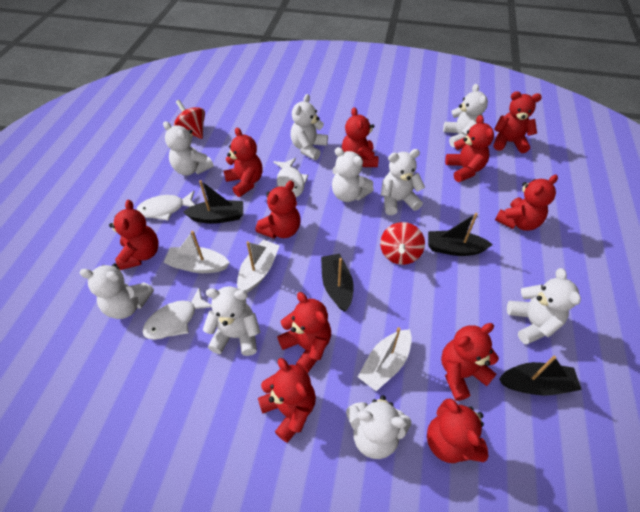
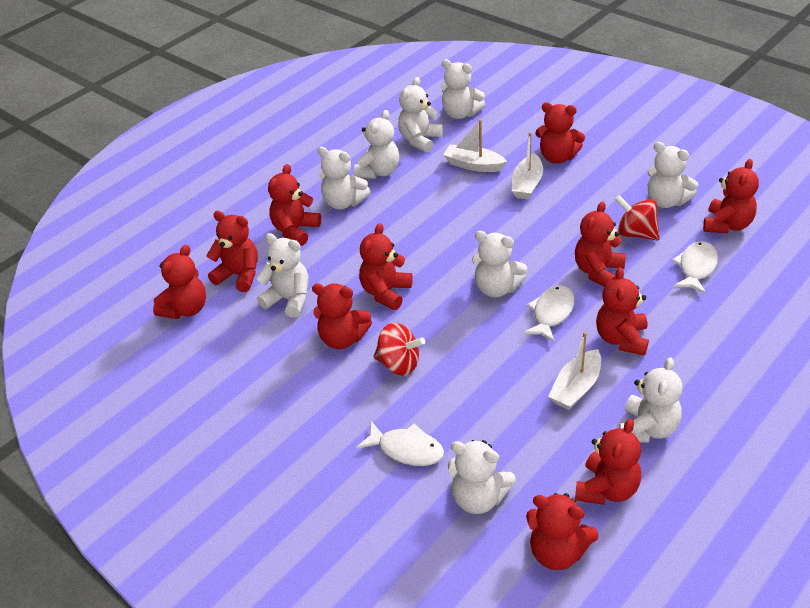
black boat: [183,180,243,224] [321,254,354,312] [428,213,493,256] [499,356,582,396] = 4 -> none = 0

